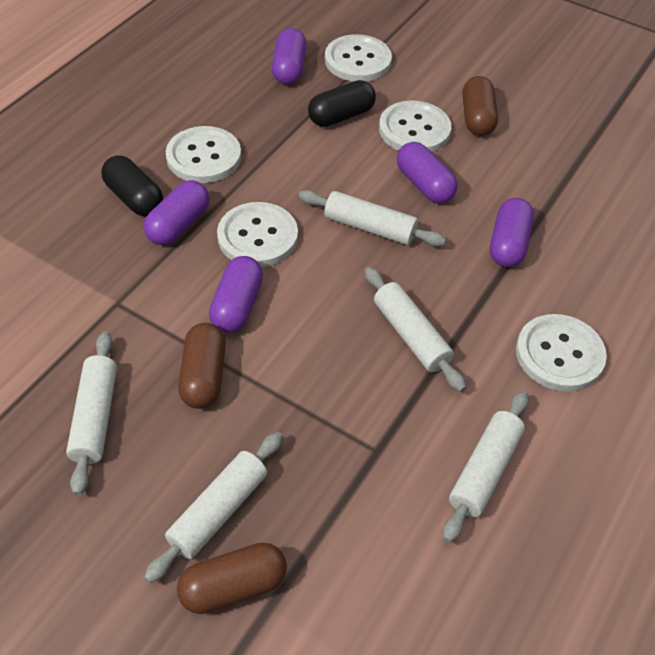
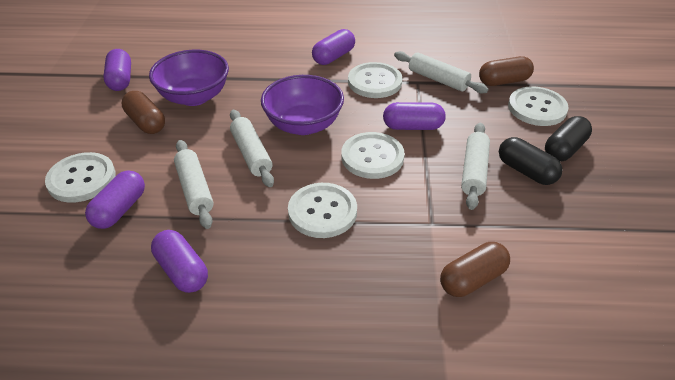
purple bowl: none = 0 -> [149,50,229,106] [261,75,344,135] = 2
white rolling pin: [66,331,117,496] [144,432,283,583] [298,190,446,246] [364,267,466,392] [443,391,529,543] = 5 -> [174,140,214,229] [230,110,274,187] [394,51,488,94] [461,123,490,210] = 4

